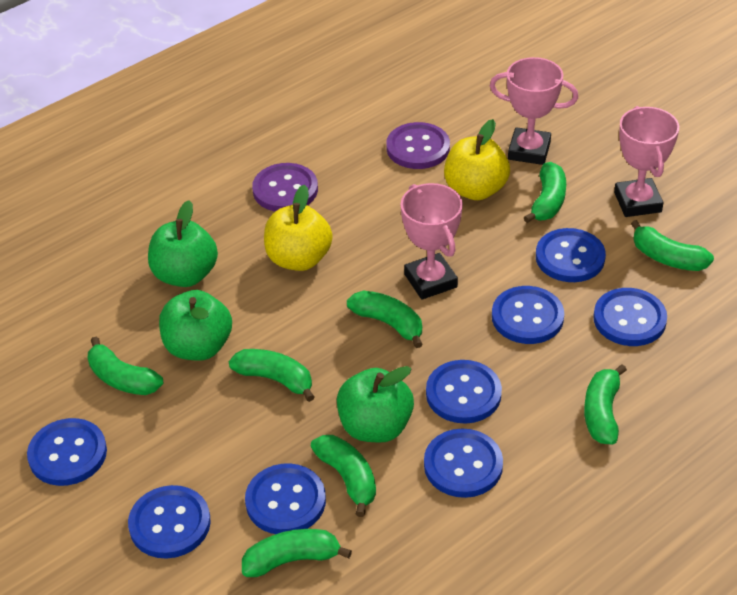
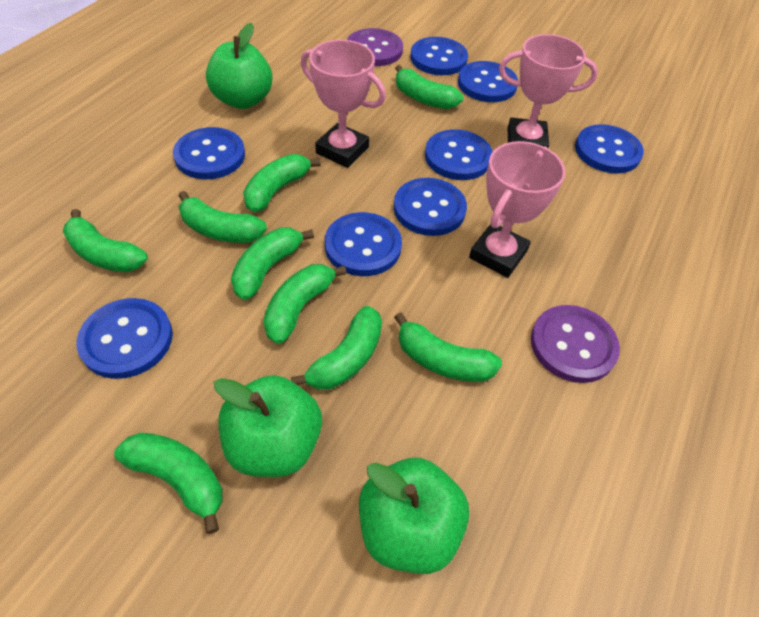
green banana: [88,337,163,395] [229,349,314,402] [242,529,352,577] [310,435,376,517] [347,291,423,348] [524,162,566,223] [584,364,627,445] [631,220,714,271] = 8 -> [63,209,148,272] [114,433,223,534] [179,191,267,243] [231,227,314,300] [243,154,321,212] [263,264,347,344] [291,306,382,390] [394,312,502,382] [395,65,463,109] = 9
yellow apple: [264,185,333,271] [444,119,510,200] = 2 -> none = 0

